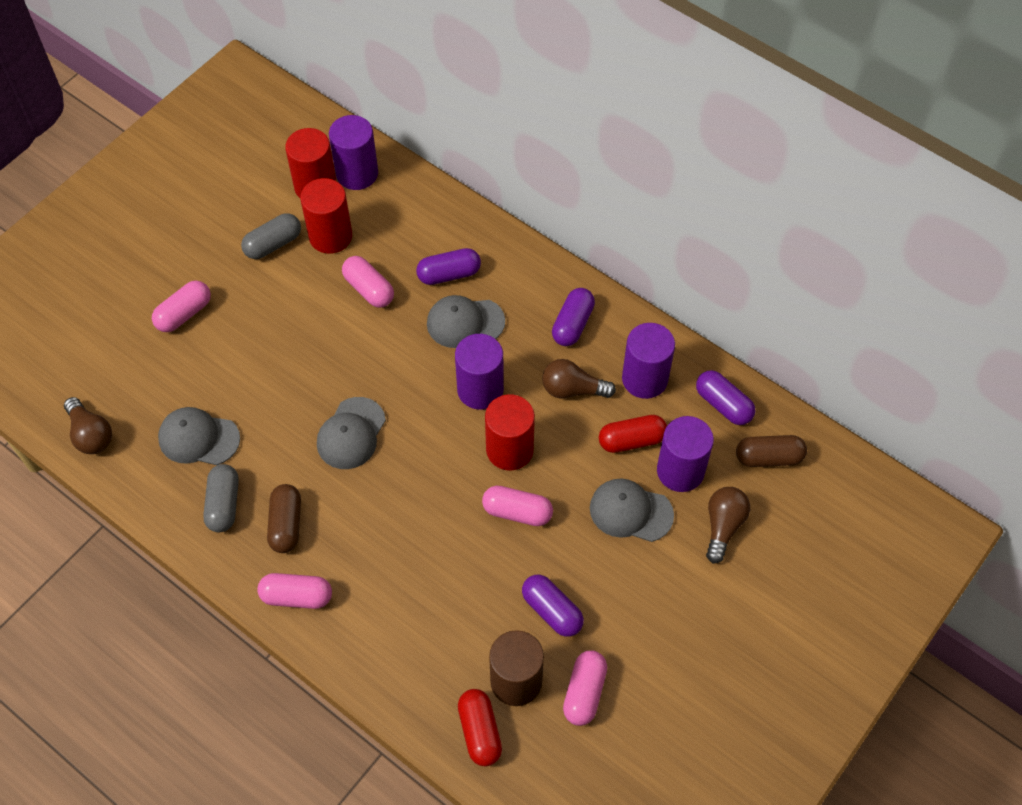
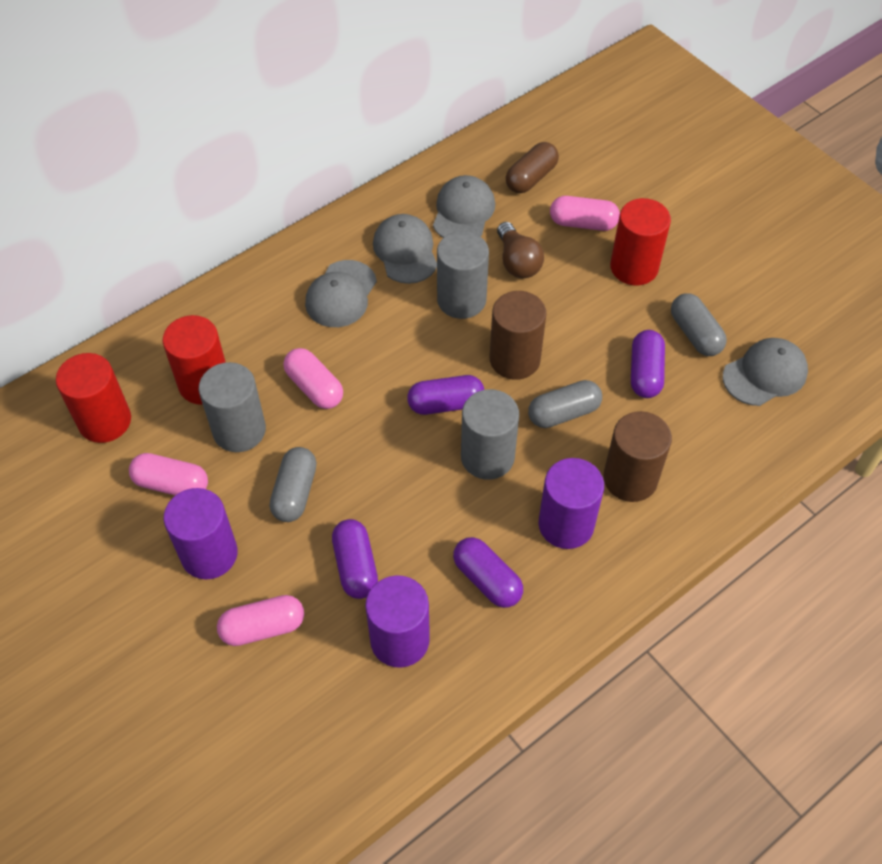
brown capsule: [267,484,301,553] [736,435,807,467] = 2 -> [506,142,559,193] = 1
brown cylinder: [489,630,544,706] = 1 -> [490,291,547,380] [603,411,672,502] = 2
brown light bulb: [64,397,112,454] [542,359,616,398] [706,487,750,564] = 3 -> [497,222,544,278] = 1
grey capsule: [203,464,239,532] [241,213,301,259] = 2 -> [270,447,317,522] [528,380,602,428] [671,293,727,356] = 3
grey cylinder: none = 0 -> [199,362,266,452] [437,231,489,319] [461,389,519,480] = 3
pink capsule: [152,281,211,332] [257,573,332,609] [342,256,394,308] [482,486,553,526] [563,650,607,726] = 5 -> [129,453,208,496] [217,595,304,646] [284,348,343,409] [550,196,620,231] = 4
purple cylinder: [329,115,378,190] [455,334,504,410] [622,323,675,399] [657,416,714,492] = 4 -> [164,488,238,579] [365,575,430,668] [539,458,604,549] = 3
red capsule: [458,689,502,766] [599,415,667,453] = 2 -> none = 0

